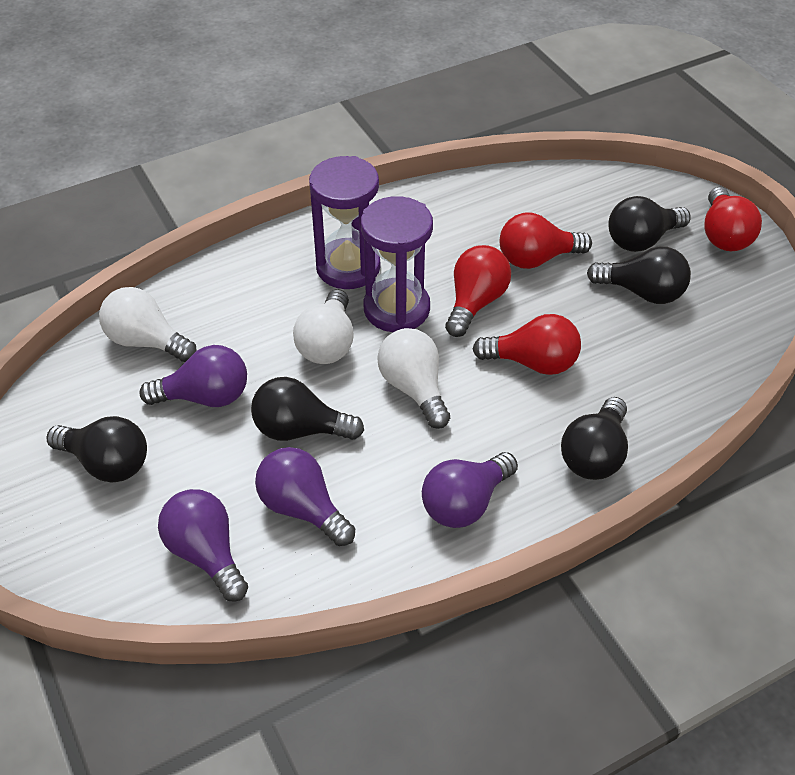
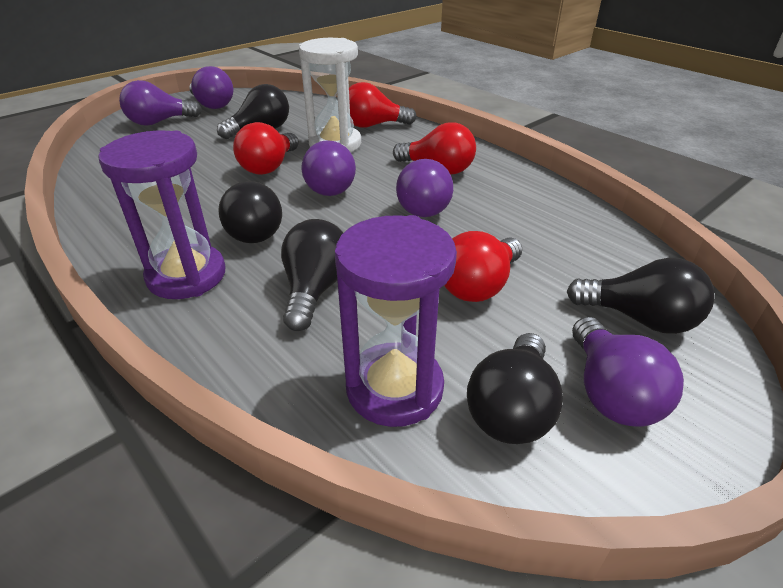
purple light bulb: [140,345,247,407] [158,489,248,602] [255,447,355,546] [422,452,518,528] = 4 -> [119,80,202,126] [189,66,233,109] [302,140,356,196] [396,159,453,217] [572,317,684,427] = 5
white hourglass: none = 0 -> [299,38,361,152] = 1
white light bulb: [99,287,197,362] [293,289,354,364] [377,328,450,429] = 3 -> none = 0

